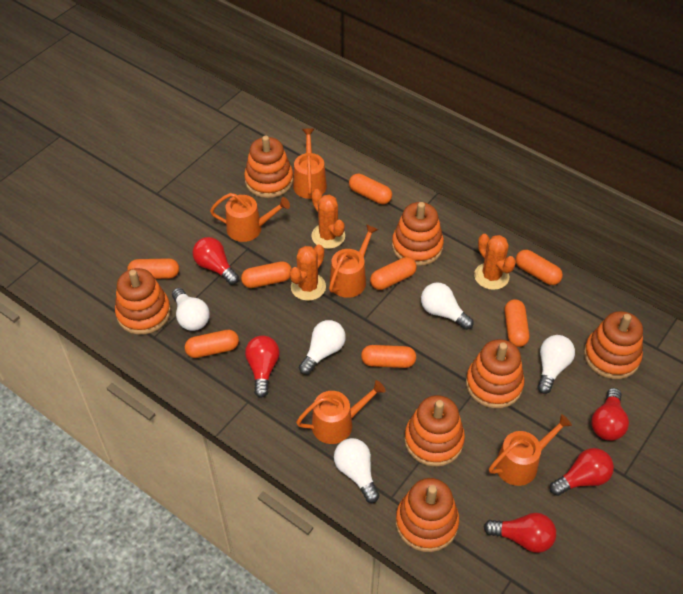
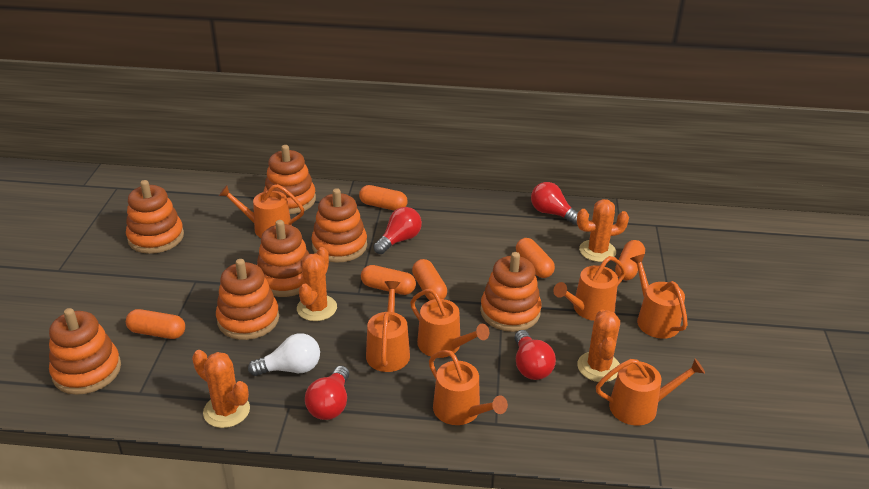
orange cactus: [290,244,326,301] [311,189,345,249] [474,234,516,290] = 3 -> [192,350,250,428] [297,247,337,321] [577,199,629,262] [577,310,620,382] = 4
orange capsule: [127,258,179,279] [185,330,239,358] [241,261,292,288] [349,174,392,204] [361,345,416,368] [370,257,417,290] [505,299,529,347] [516,250,563,285] = 8 -> [126,309,185,339] [359,185,408,211] [361,265,416,295] [412,259,447,300] [516,238,555,278] [615,240,645,280] = 6
orange watering can: [210,193,290,242] [293,128,327,199] [296,380,386,444] [329,224,378,298] [489,414,572,486] = 5 -> [219,184,304,238] [366,281,410,372] [410,289,489,358] [429,350,508,425] [553,256,626,321] [596,358,705,426] [630,254,688,339] = 7
red light bulb: [193,237,239,285] [245,336,280,398] [484,513,556,553] [550,448,614,496] [591,388,629,441] = 5 -> [305,366,349,420] [373,207,422,254] [514,330,556,380] [531,182,578,225] = 4
white light bulb: [172,288,210,331] [299,320,346,375] [334,438,379,503] [421,282,473,330] [537,335,575,394] = 5 -> [248,333,320,376] = 1

